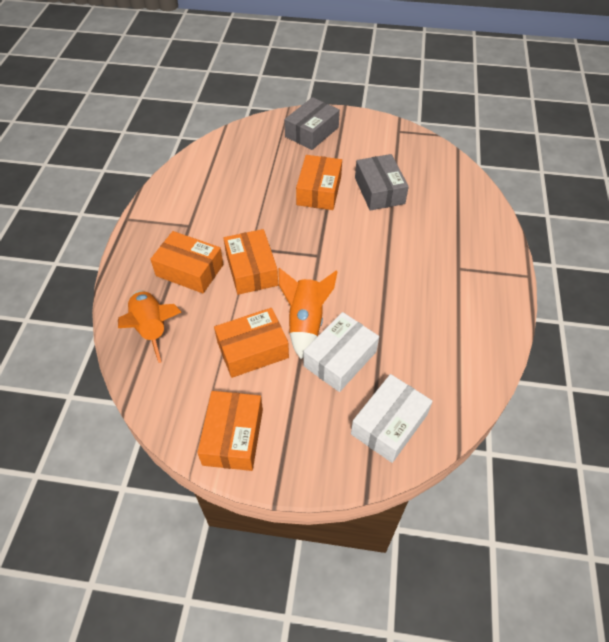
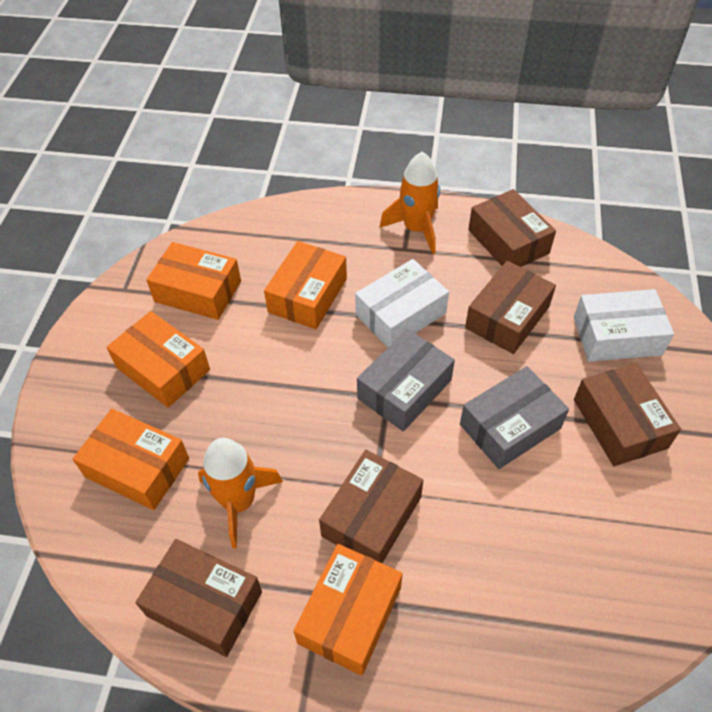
brown box: none = 0 -> [136,539,262,657] [319,450,423,563] [465,261,556,354] [468,189,556,267] [574,363,681,466] = 5

